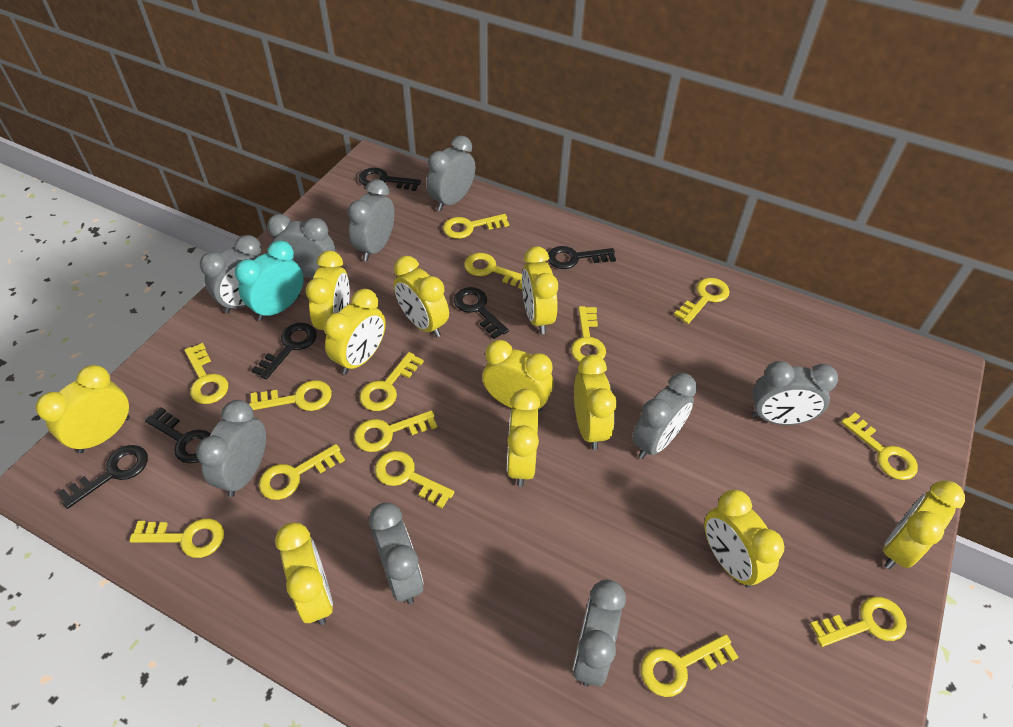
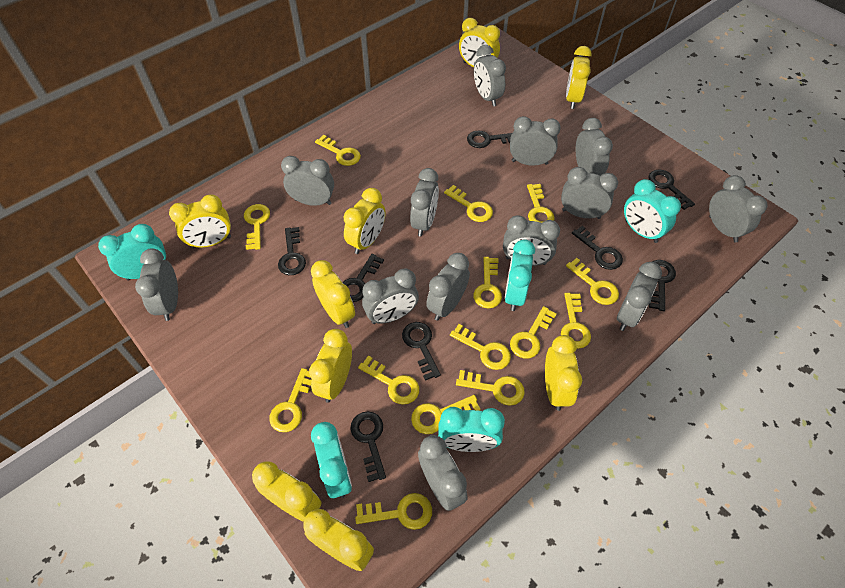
black key: [58,445,148,509] [145,407,211,463] [252,323,317,380] [358,168,421,191] [454,287,509,339] [548,246,616,269] = 6 -> [278,227,306,275] [343,254,384,302] [350,412,386,482] [402,322,441,381] [467,130,512,148] [572,226,623,270] [648,170,695,210] [649,260,676,311] = 8
grey clock: [196,400,266,497] [200,235,261,313] [267,214,336,278] [347,179,395,261] [369,503,423,604] [427,135,476,211] [573,580,626,687] [632,373,697,459] [752,361,838,425] = 9 -> [135,248,178,321] [281,156,334,206] [362,268,419,324] [410,168,439,237] [418,435,468,511] [426,253,470,321] [474,45,506,107] [503,215,560,266] [510,116,561,166] [561,167,618,219] [576,118,613,176] [617,262,662,331] [709,175,768,242] = 13
turquoise clock: [235,240,304,321] = 1 -> [98,224,166,281] [311,422,352,498] [438,407,505,452] [505,239,535,311] [624,179,681,243] = 5
yellow clock: [36,365,130,453] [275,522,333,625] [306,251,350,330] [324,289,386,375] [394,256,449,337] [482,340,553,413] [507,389,540,487] [522,246,558,334] [574,354,617,450] [704,490,784,588] [883,480,965,569] = 11 -> [169,194,231,248] [252,461,322,522] [303,509,374,571] [309,329,352,403] [311,260,355,328] [344,188,386,254] [459,18,500,67] [545,335,582,411] [566,46,592,109] = 9

